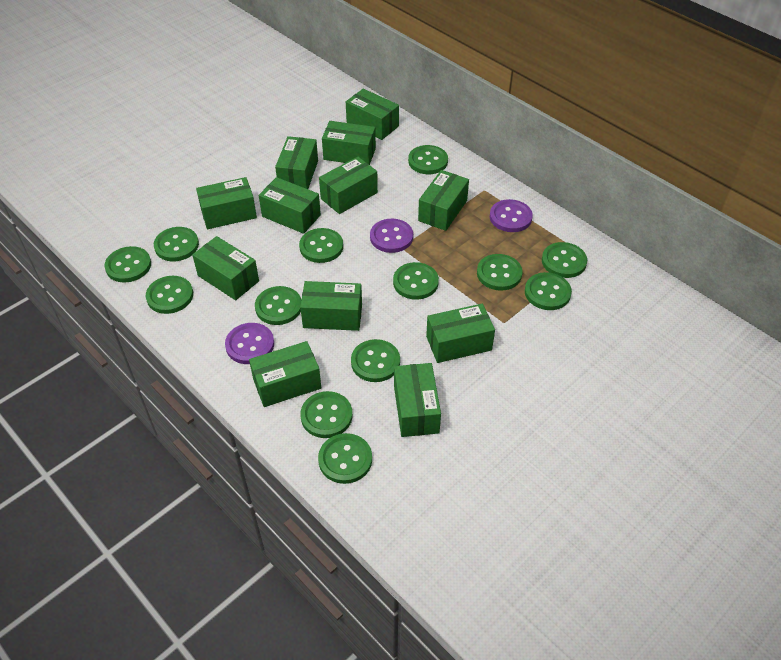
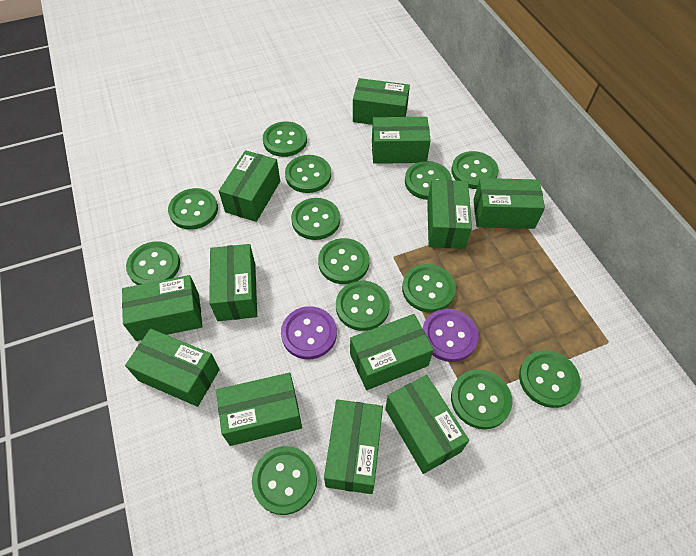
purple button: [225,323,274,364] [370,219,413,253] [490,199,533,232] = 3 -> [281,306,337,359] [423,309,478,362] = 2

